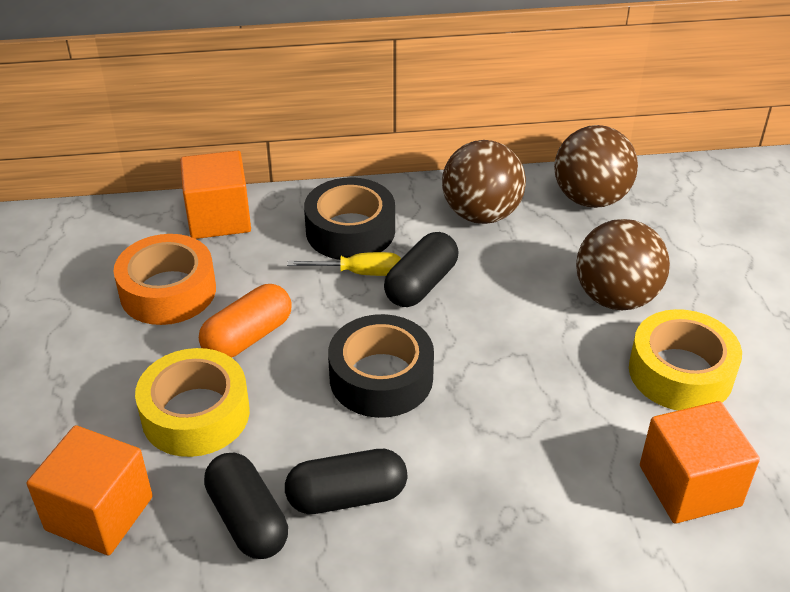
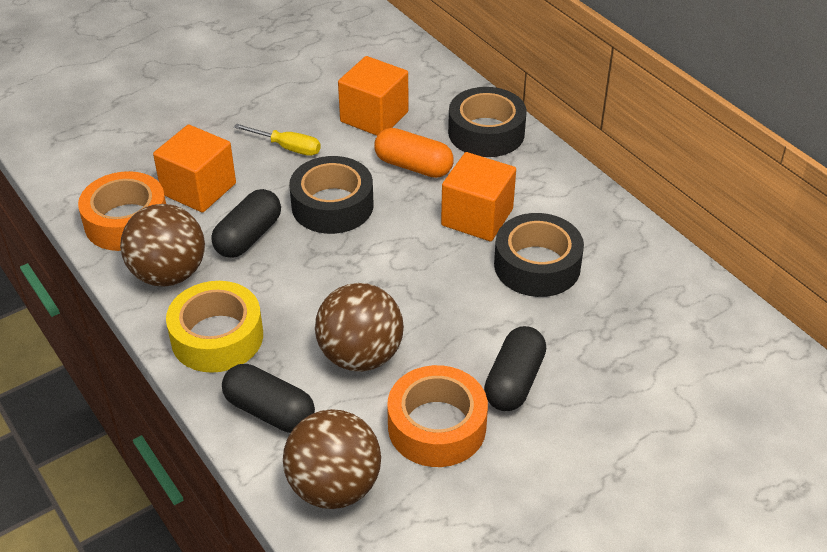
black tape: [304,177,395,260] [328,314,434,418] = 2 -> [289,156,373,234] [448,87,527,157] [494,213,584,297] = 3
orange tape: [113,234,216,325] = 1 -> [78,171,166,251] [387,365,488,467] = 2
yellow tape: [135,348,250,457] [629,309,742,411] = 2 -> [166,281,263,373] = 1

